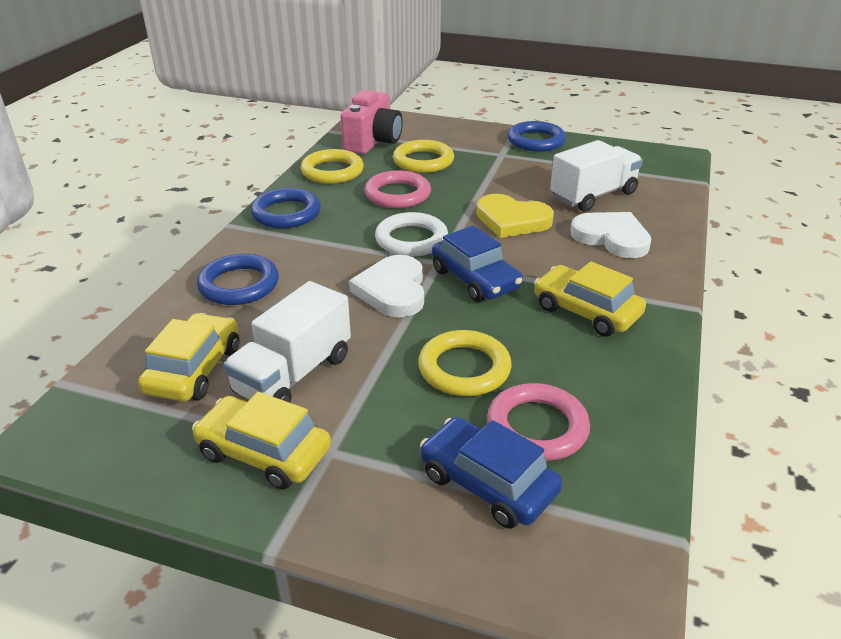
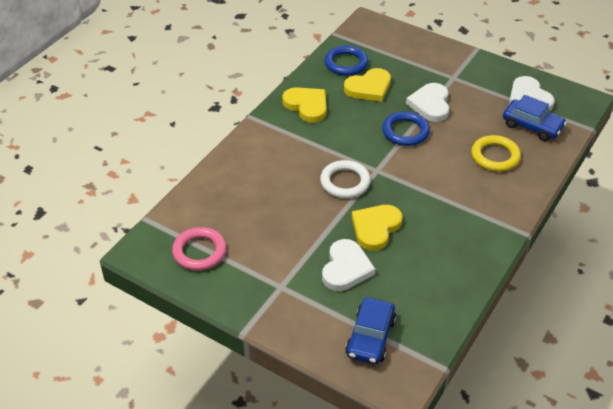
blue ring: [197,254,279,305] [251,188,321,228] [508,121,566,152] = 3 -> [324,45,368,76] [382,111,430,146] = 2
pink camera: [340,90,403,154] = 1 -> none = 0
pink ring: [365,171,431,208] [487,383,590,461] = 2 -> [172,227,227,271] = 1
white heart: [349,255,424,317] [570,212,651,258] = 2 -> [322,239,375,291] [406,83,449,122] [509,76,555,111] = 3
white truck: [223,281,351,403] [550,140,643,212] = 2 -> none = 0
yellow car: [138,313,239,402] [192,392,331,490] [534,261,646,337] = 3 -> none = 0
yellow heart: [476,194,554,238] = 1 -> [282,87,327,123] [344,68,391,102] [352,205,403,251] = 3
yellow ring: [300,149,364,184] [393,140,454,173] [418,330,512,396] = 3 -> [471,135,521,172] = 1

